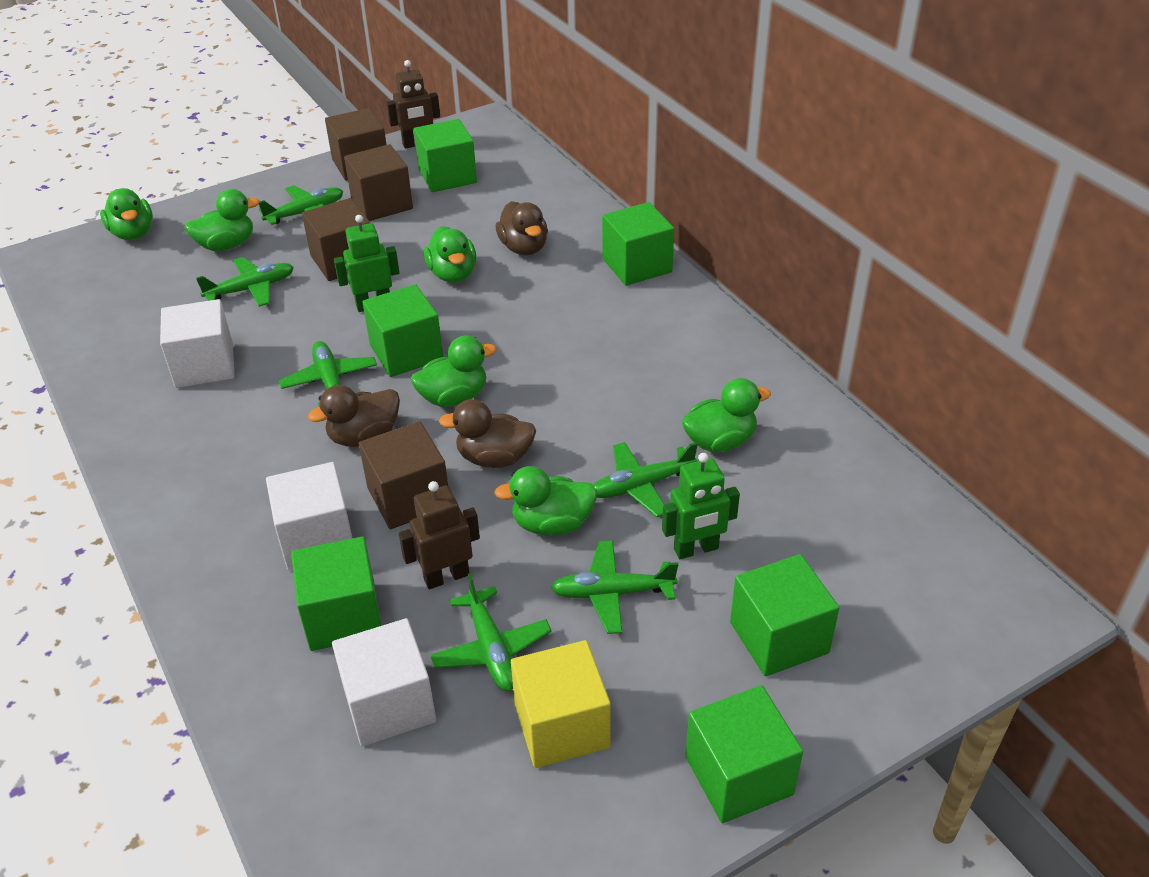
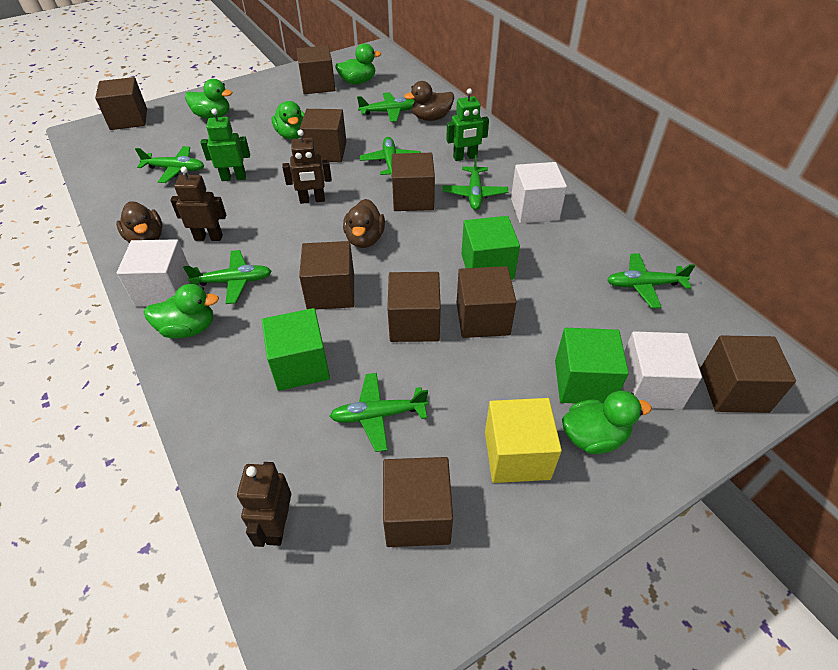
brown cube: [302,198,370,281] [325,108,386,181] [344,144,413,221] [359,421,448,529] = 4 -> [95,77,147,130] [296,45,335,94] [299,241,354,310] [300,109,346,162] [383,457,453,547] [387,272,441,342] [392,153,435,211] [457,266,516,338] [700,335,796,413] = 9
brown robot: [386,60,440,148] [399,481,480,589] = 2 -> [170,167,226,241] [237,462,291,547] [282,130,332,204] = 3
green cube: [291,536,382,651] [362,284,443,377] [414,119,477,192] [602,202,674,286] [685,685,803,823] [730,554,839,676] = 6 -> [262,308,330,391] [462,216,520,280] [555,328,629,404] = 3
green duck: [100,188,153,240] [184,189,260,251] [411,335,497,407] [424,226,476,283] [494,466,597,535] [682,378,771,452] = 6 -> [144,284,219,339] [185,79,232,119] [272,101,304,140] [335,43,381,85] [562,391,652,454] = 5
green plane: [196,257,294,307] [259,185,343,225] [279,341,377,407] [430,573,552,691] [551,541,678,634] [593,442,698,517] = 6 -> [135,146,204,183] [183,250,272,304] [330,373,428,452] [357,92,415,122] [359,137,420,175] [443,154,508,210] [607,253,695,308] = 7

